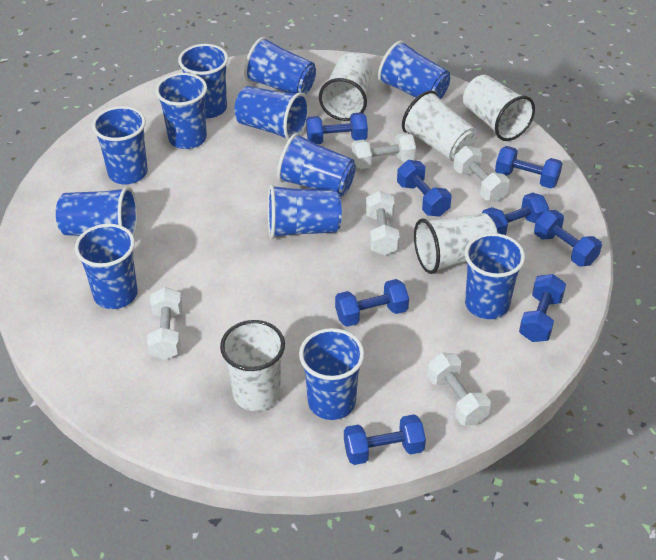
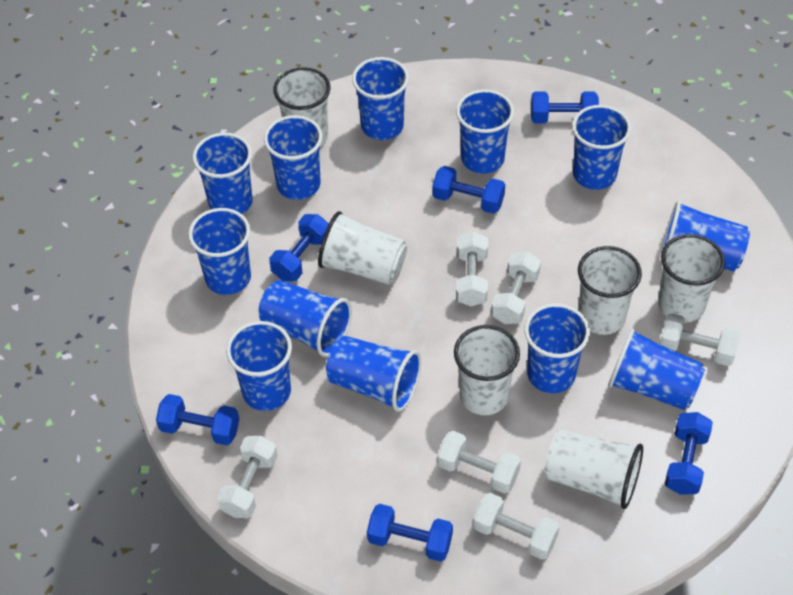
blue dumbbell: [306,112,368,144] [335,279,409,327] [344,414,426,465] [397,160,452,216] [482,193,549,235] [495,146,563,189] [519,274,566,342] [534,210,602,267] = 8 -> [156,394,239,445] [269,214,329,281] [367,504,453,562] [432,166,505,214] [531,91,599,124] [665,412,713,495] = 6
white cup: [220,320,285,411] [319,53,372,121] [402,90,477,162] [414,213,498,274] [463,75,535,141] = 5 -> [273,67,331,146] [318,211,407,285] [454,325,520,415] [545,430,643,509] [578,246,642,335] [658,234,725,323] = 6
white dumbbell: [147,287,183,360] [352,132,416,169] [366,191,400,255] [427,353,491,425] [453,146,510,202] = 5 -> [217,436,278,518] [437,431,521,494] [456,232,488,307] [473,493,560,560] [491,251,541,324] [660,313,740,366] = 6

